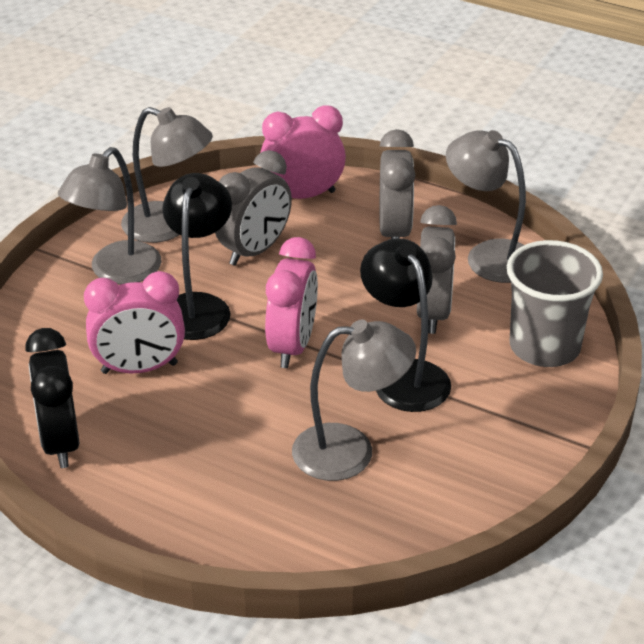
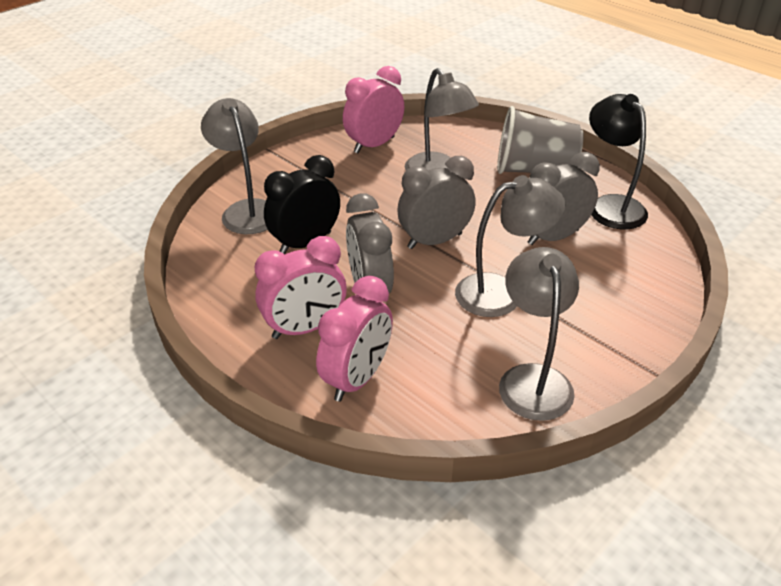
black lamp: [162,173,232,340] [360,238,451,412] = 2 -> [589,94,648,229] = 1

